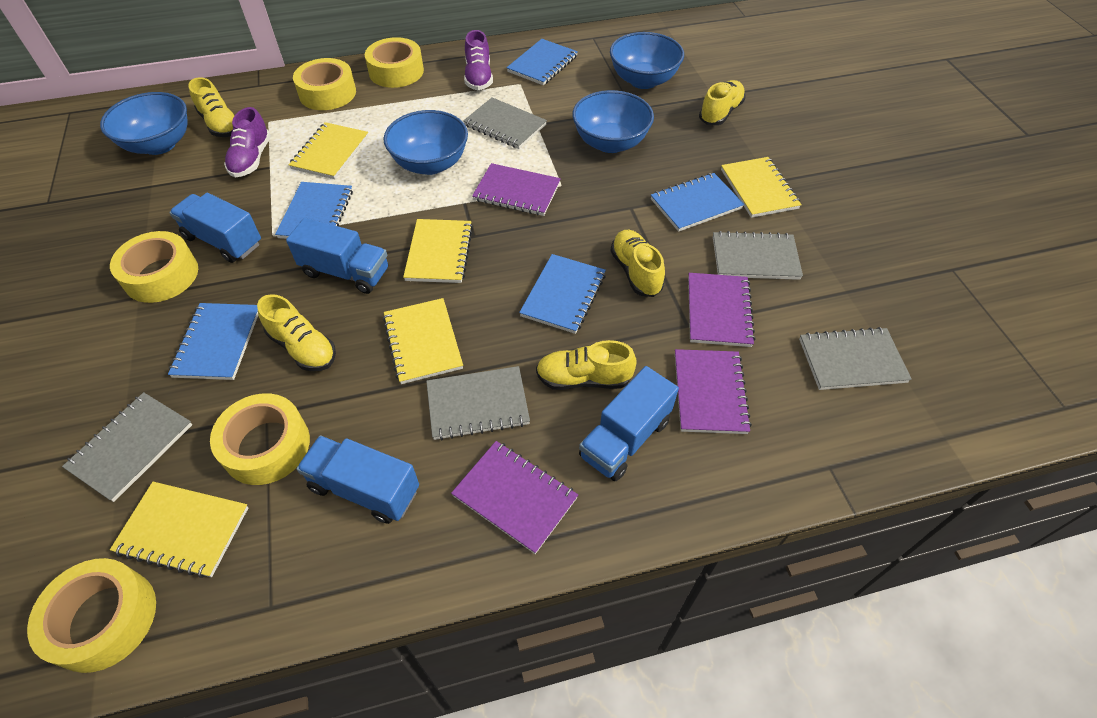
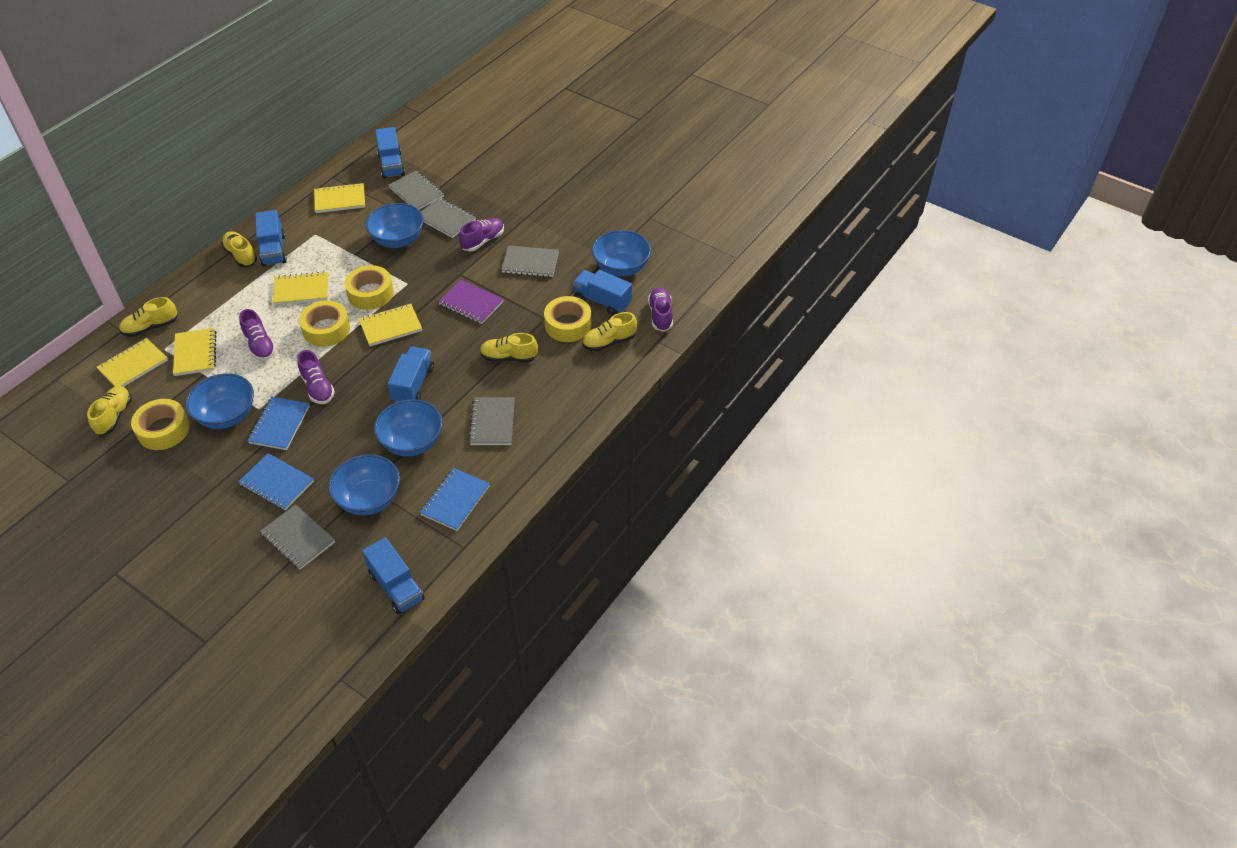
blue bowl: [100,92,188,155] [383,110,468,175] [572,90,654,153] [610,32,684,89] = 4 -> [186,373,254,429] [328,454,400,515] [366,203,424,248] [374,399,443,457] [592,230,651,277] = 5
blue notebook: [168,303,258,380] [275,182,353,239] [507,39,578,85] [519,254,606,334] [651,173,744,232] = 5 -> [238,453,314,510] [247,397,310,450] [420,468,490,531] = 3
blue truck: [169,193,261,263] [286,218,388,294] [296,435,419,524] [579,366,679,481] = 4 -> [255,210,287,267] [362,537,425,614] [375,127,405,179] [388,347,434,402] [573,270,632,316] = 5
purple notebook: [451,441,578,554] [472,163,561,216] [675,349,752,434] [688,273,755,347] = 4 -> [438,280,504,324] = 1
purple shoe: [224,107,271,177] [464,30,493,90] = 2 -> [239,309,276,361] [298,350,335,404] [459,218,504,251] [648,287,673,332] = 4
yellow tape: [27,558,156,673] [110,231,198,303] [210,393,310,485] [293,58,356,110] [365,37,424,88] = 5 -> [131,399,190,450] [299,300,350,347] [345,265,394,310] [544,296,591,342] = 4

